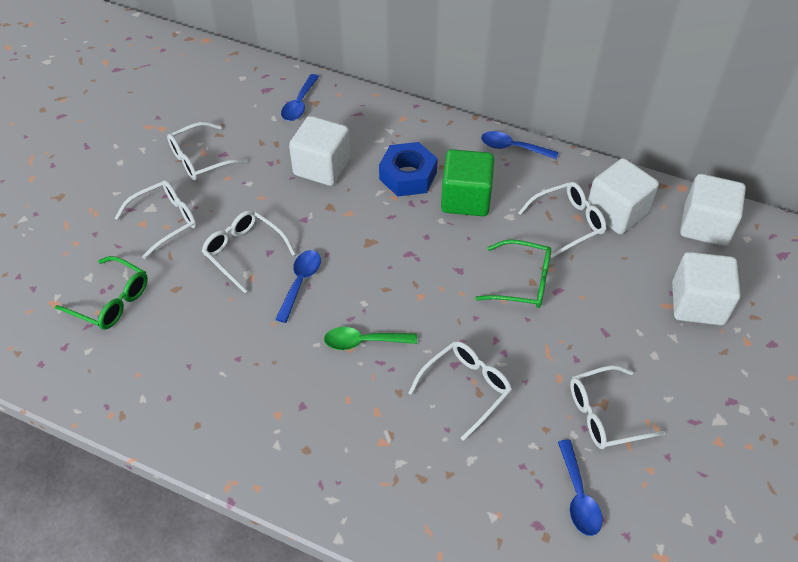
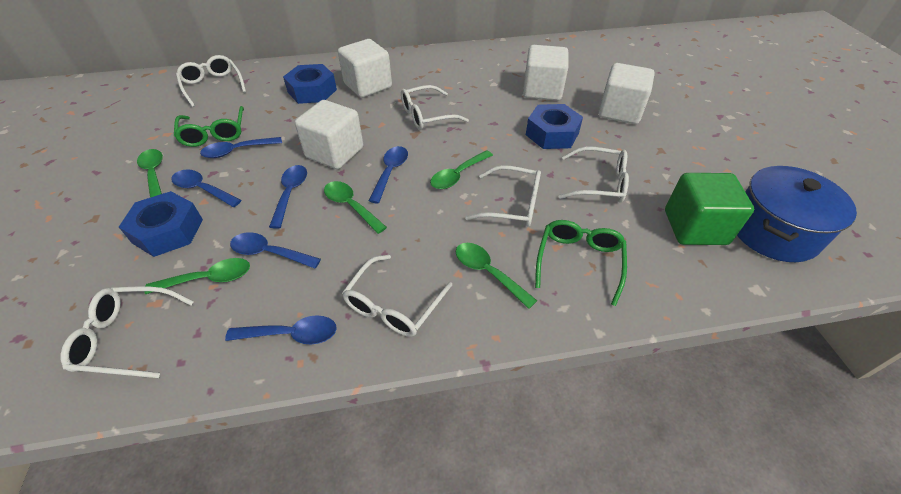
blue nut: [379,142,438,196] = 1 -> [119,191,203,257] [283,64,337,104] [526,104,583,149] = 3
blue pot: none = 0 -> [737,166,857,262] = 1
blue spoon: [275,250,321,323] [281,74,319,121] [481,131,558,159] [558,440,603,536] = 4 -> [171,169,241,207] [200,137,282,158] [225,315,337,344] [230,232,321,269] [269,165,307,229] [369,146,408,203] = 6
green spoon: [324,327,417,350] = 1 -> [137,149,163,198] [145,258,250,294] [324,181,387,234] [430,150,493,189] [456,243,537,309] = 5

